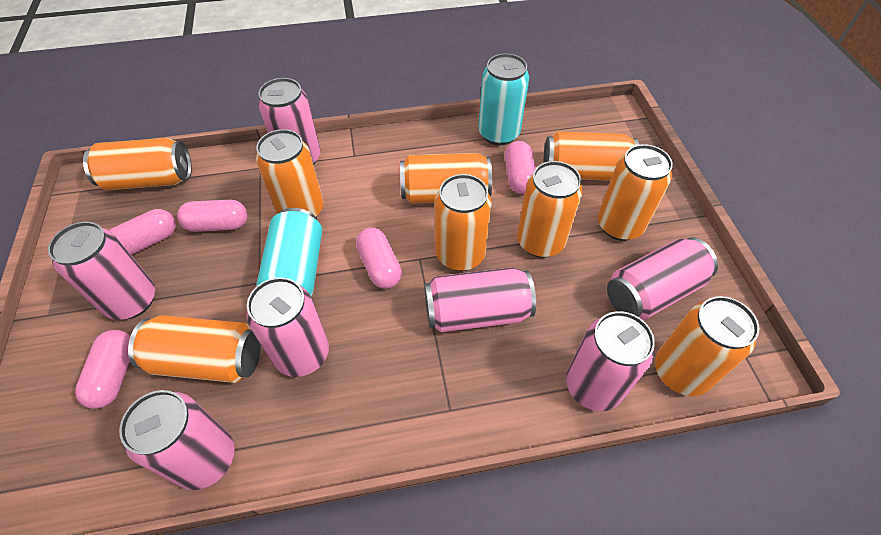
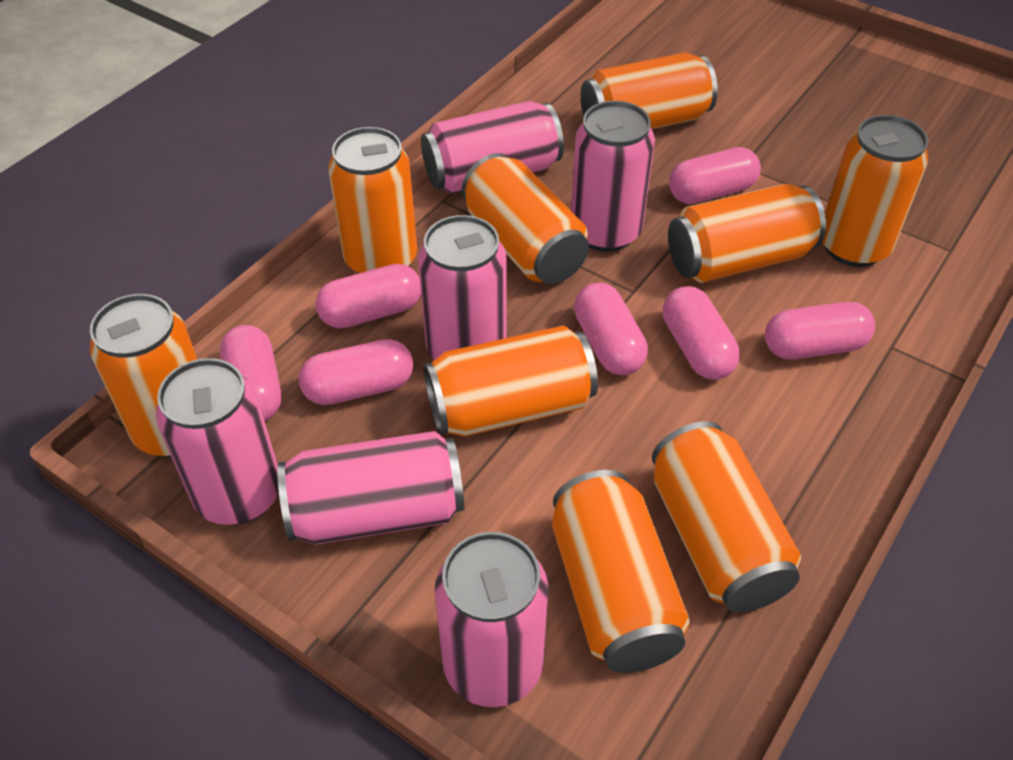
pink can: [48,222,155,320] [119,390,235,490] [246,277,329,377] [258,78,321,165] [424,267,536,332] [566,311,655,411] [607,237,718,320] = 7 -> [156,358,279,525] [277,431,464,545] [418,215,506,360] [421,101,564,194] [434,532,548,707] [571,101,655,252] = 6
pink capsule: [75,330,130,409] [109,209,176,255] [177,200,248,232] [356,228,402,289] [505,141,536,194] = 5 -> [220,325,281,421] [299,339,413,405] [316,264,421,328] [574,283,648,375] [663,286,740,380] [669,147,761,204] [765,302,875,360] = 7
turquoise can: [256,208,322,297] [478,53,529,145] = 2 -> none = 0

